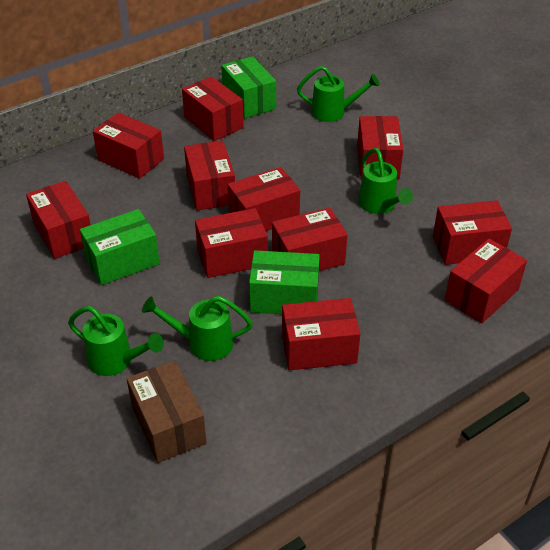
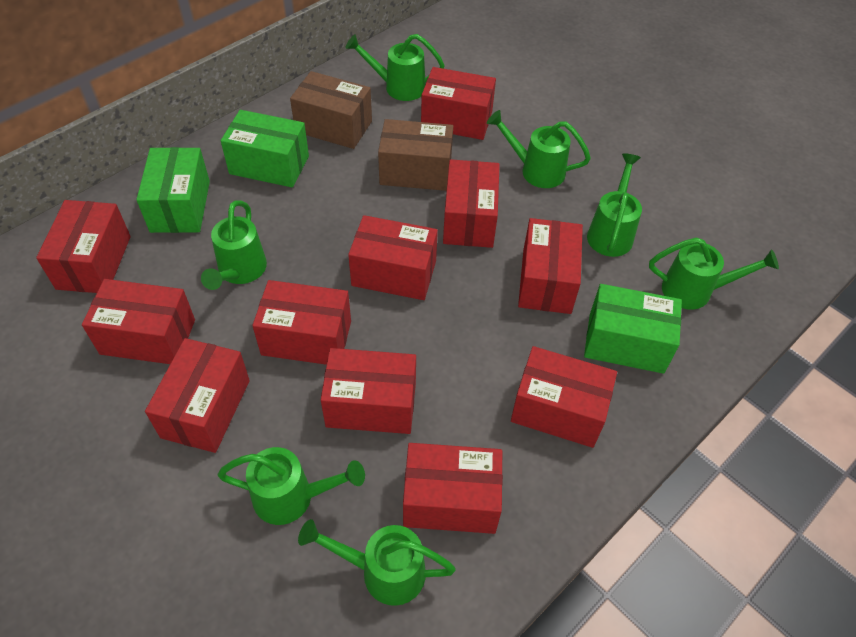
brown box: [127,360,207,463] = 1 -> [290,71,372,149] [378,119,453,191] = 2
green watering can: [68,306,164,376] [142,296,253,361] [297,66,380,122] [358,148,413,214] = 4 -> [201,200,267,290] [218,447,365,525] [298,519,456,606] [345,34,445,101] [487,110,591,188] [587,153,642,257] [649,237,779,310] = 7

